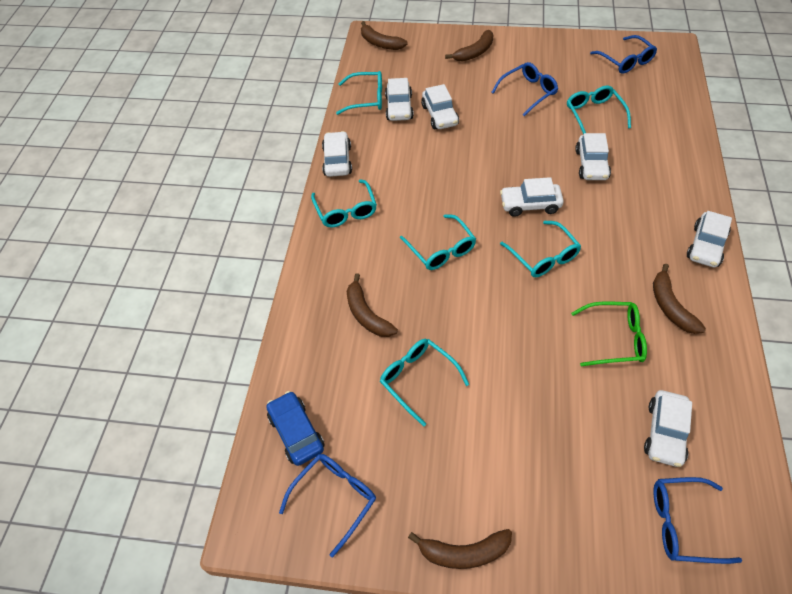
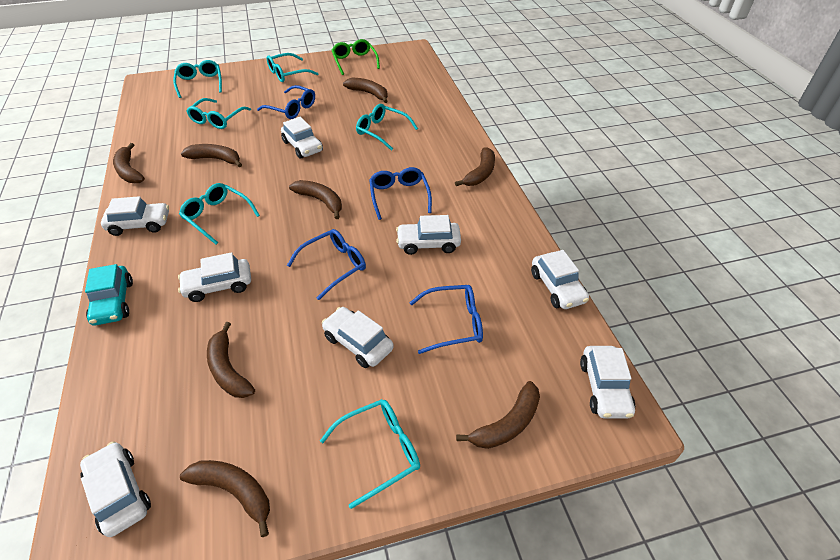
blue car: [266,391,325,466] = 1 -> none = 0
brown banana: [347,273,398,337] [361,21,408,50] [408,529,512,569] [445,30,494,62] [653,264,706,334] = 5 -> [113,143,145,183] [180,460,270,537] [181,144,242,167] [207,322,255,398] [289,180,342,219] [343,78,388,103] [455,147,495,186] [456,381,540,449] = 8
turquoise car: none = 0 -> [85,264,133,325] = 1
white car: [322,131,352,177] [385,78,414,121] [421,84,459,129] [500,177,564,217] [575,133,611,180] [644,390,692,467] [687,211,732,267] = 7 -> [80,442,151,537] [101,196,169,236] [178,252,251,302] [281,117,323,159] [322,307,394,368] [396,215,461,255] [531,250,589,309] [580,346,635,419] = 8

